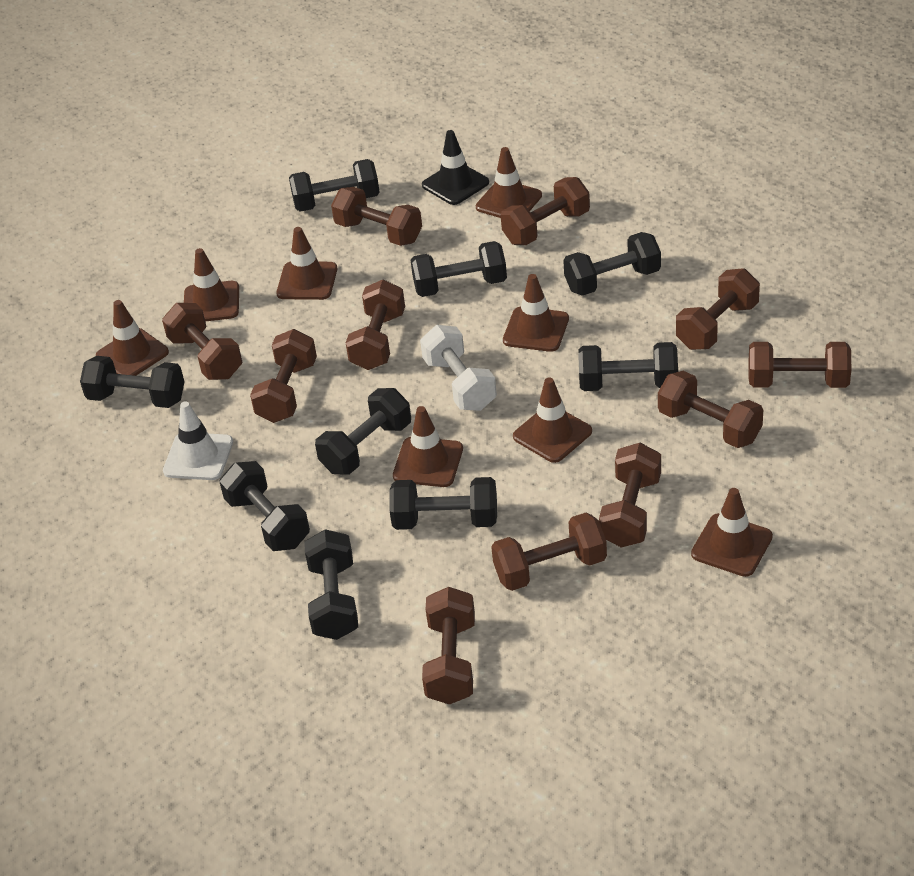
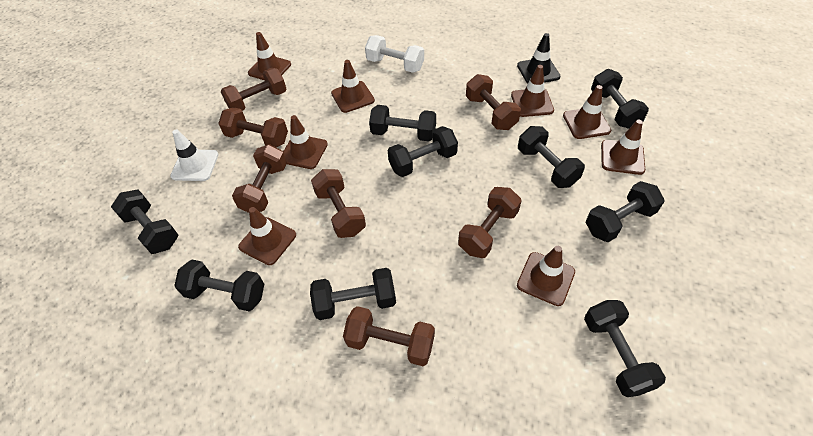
brown dumbbell: [162,303,242,380] [250,329,317,423] [331,187,422,246] [346,280,405,370] [422,587,475,704] [491,513,607,591] [501,177,590,245] [599,443,661,547] [658,371,763,448] [676,268,760,350] [749,342,851,388] = 11 -> [218,107,288,147] [220,68,286,111] [232,144,287,213] [311,169,366,238] [343,306,435,366] [458,187,522,258] [466,74,521,130] = 7

